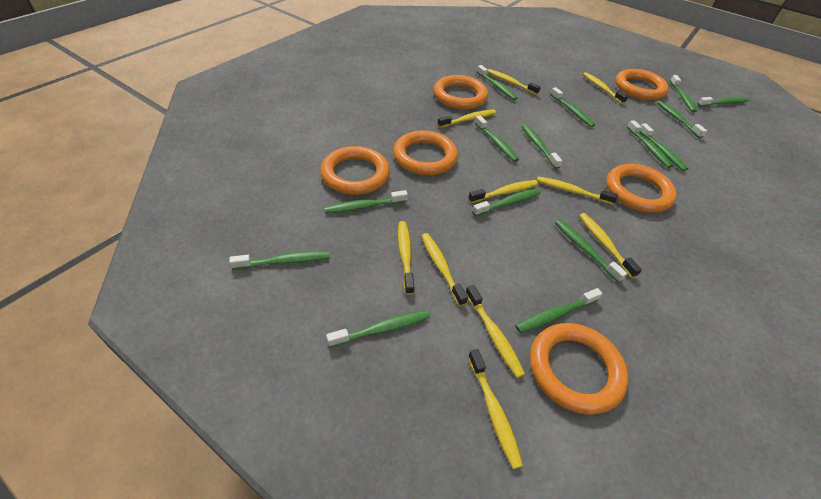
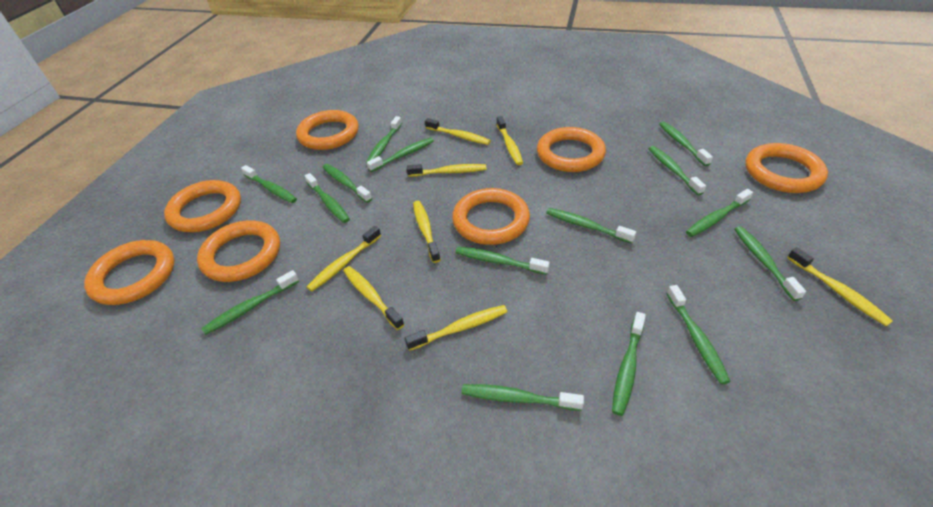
orange ring: [320,146,390,195] [393,130,458,175] [433,75,488,109] [530,323,628,415] [606,164,677,213] [615,69,669,100] = 6 -> [84,240,174,305] [164,180,241,232] [197,220,280,282] [296,110,359,150] [452,188,530,245] [537,127,606,172] [745,143,828,193] = 7
yellow toothbrush: [398,221,414,295] [421,233,468,306] [437,109,496,128] [466,285,525,378] [468,180,538,203] [468,349,523,469] [487,69,541,95] [537,176,618,205] [579,213,642,278] [583,72,628,104] = 10 -> [306,226,381,291] [343,266,404,330] [405,305,507,351] [407,164,486,177] [413,201,441,263] [425,118,491,145] [497,116,523,165] [787,247,893,326] = 8

